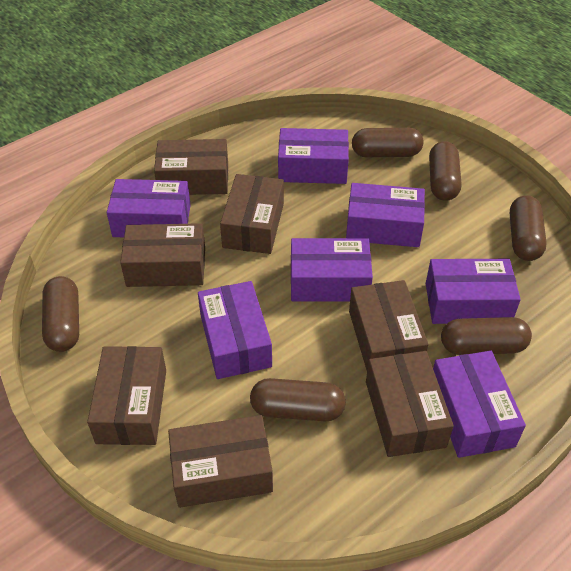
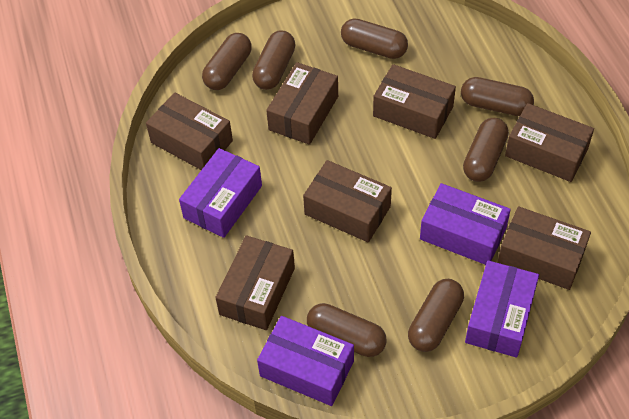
brown capsule: [42,276,79,352] [250,378,346,421] [352,128,423,157] [429,141,461,201] [441,317,532,355] [510,195,547,261] = 6 -> [202,33,252,90] [252,30,296,90] [307,303,387,357] [341,18,408,59] [408,279,464,352] [461,77,534,116] [463,118,509,182] = 7
purple box: [107,179,191,237] [198,281,272,379] [278,128,349,184] [291,238,373,302] [346,183,425,247] [426,259,521,324] [433,351,526,458] = 7 -> [179,148,262,238] [257,316,354,406] [420,183,511,265] [465,260,539,358] = 4

